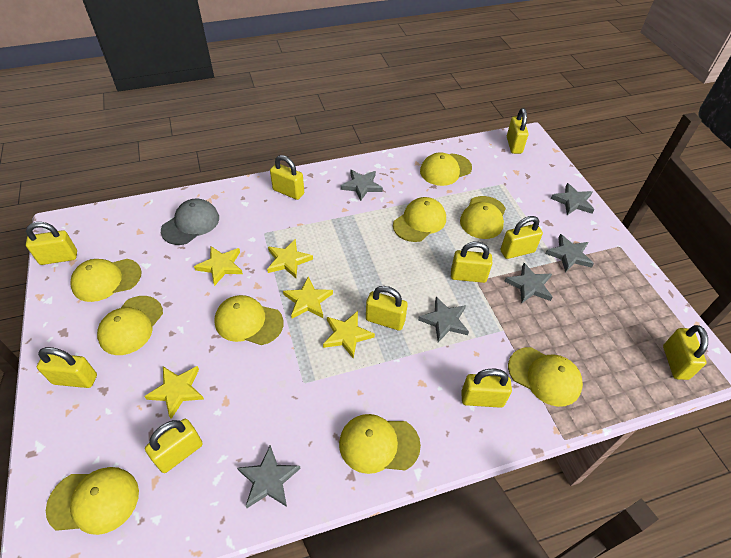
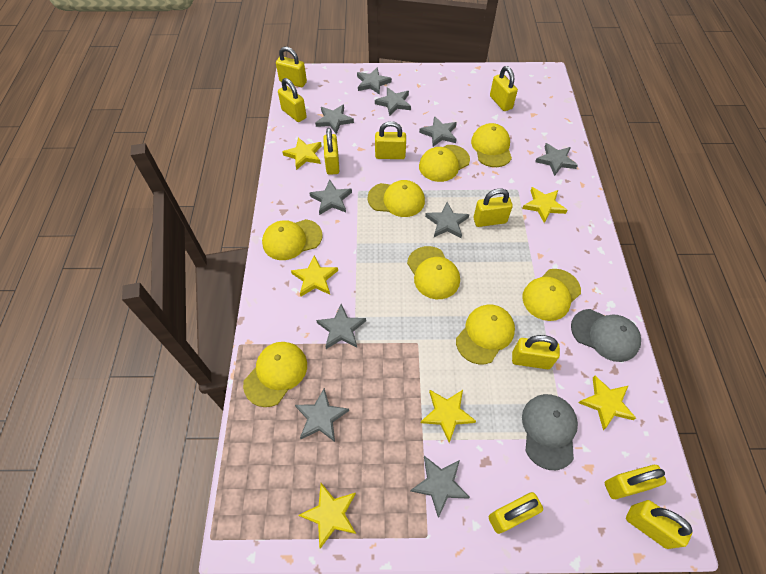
grey cap: [161,198,219,245] = 1 -> [522,394,578,470] [571,309,641,362] = 2
grey star: [237,445,301,508] [341,170,383,201] [418,297,469,342] [504,263,553,304] [545,234,594,273] [551,183,594,215] = 6 -> [295,388,349,442] [310,180,352,215] [315,105,354,134] [316,304,366,349] [357,67,392,95] [375,87,411,116] [410,456,470,518] [419,116,457,147] [425,202,469,238] [535,143,578,176] = 10
yellow cap: [46,467,139,535] [70,259,141,302] [97,296,163,355] [214,295,284,345] [339,414,421,474] [393,197,446,242] [420,152,472,186] [460,196,506,239] [508,347,583,407] = 9 -> [243,342,307,407] [262,219,323,260] [368,180,425,217] [407,246,460,299] [419,145,470,182] [456,305,515,364] [471,123,512,167] [523,269,581,321] = 8
yellow star: [144,366,204,419] [194,246,243,286] [267,239,313,278] [283,277,333,319] [323,311,375,359] = 5 -> [282,137,322,170] [291,255,338,296] [298,483,356,549] [421,390,476,443] [522,187,567,223] [579,376,636,430] = 6

